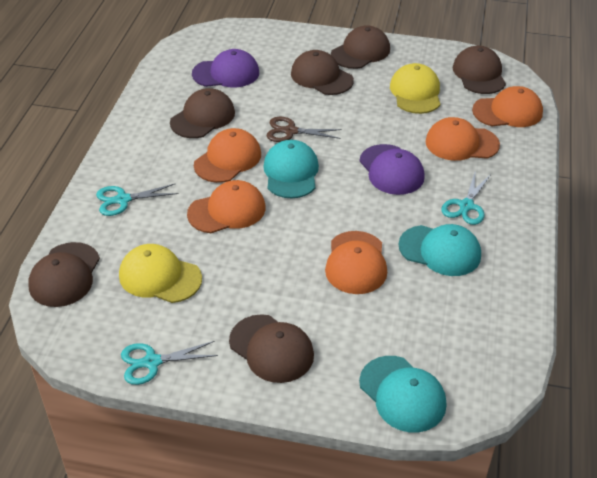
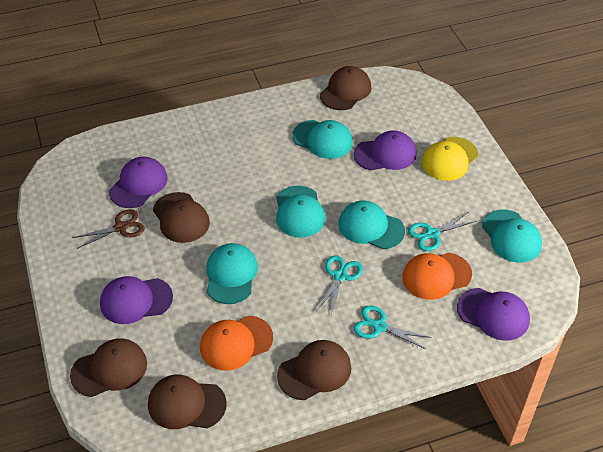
brown cap: [28,242,100,307] [170,88,235,138] [229,314,314,383] [291,50,354,95] [331,25,390,69] [453,46,506,94] = 6 -> [70,338,147,397] [148,375,227,429] [153,192,210,243] [277,340,351,400] [320,66,371,110] = 5
orange cap: [187,180,266,233] [194,128,261,183] [325,231,387,294] [426,117,500,161] [472,86,543,127] = 5 -> [200,316,273,371] [402,253,472,300] = 2
purple cap: [192,49,259,87] [359,144,425,195] = 2 -> [100,276,173,324] [109,156,168,208] [354,130,417,171] [457,288,530,341] = 4
turquoise cap: [263,140,319,198] [359,356,446,432] [398,224,481,276] = 3 -> [206,243,258,304] [276,186,325,237] [292,120,353,159] [338,200,405,249] [482,210,542,263] = 5
yellow cap: [119,244,202,303] [390,63,440,114] = 2 -> [422,137,478,181] = 1

